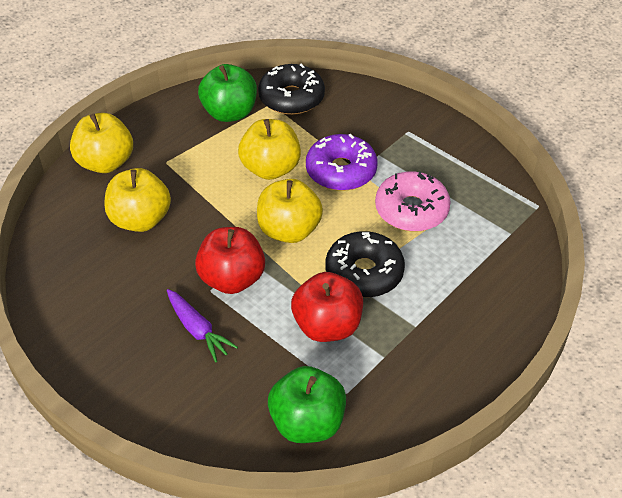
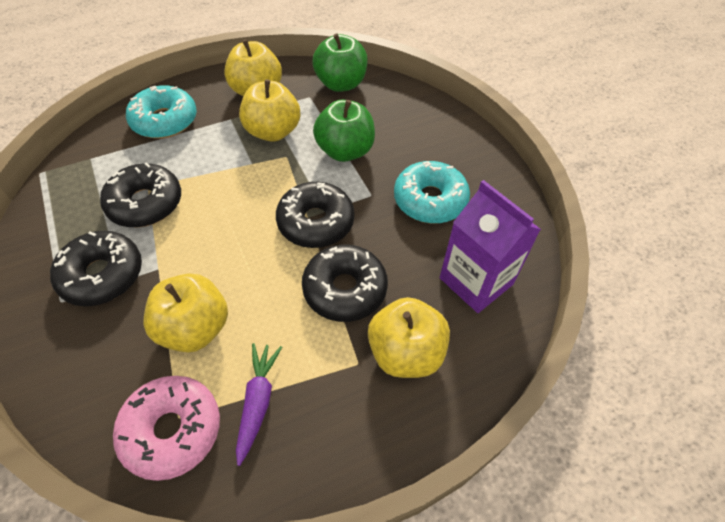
black donut: [258,64,325,115] [325,231,405,297] = 2 -> [50,231,142,306] [100,162,181,227] [276,182,354,248] [302,245,388,322] = 4
purple carton: none = 0 -> [440,180,541,313] = 1
purple donut: [306,134,377,191] = 1 -> none = 0
red apple: [195,227,265,294] [291,272,363,342] = 2 -> none = 0
turquoise donut: none = 0 -> [126,85,197,139] [394,161,470,224] = 2

